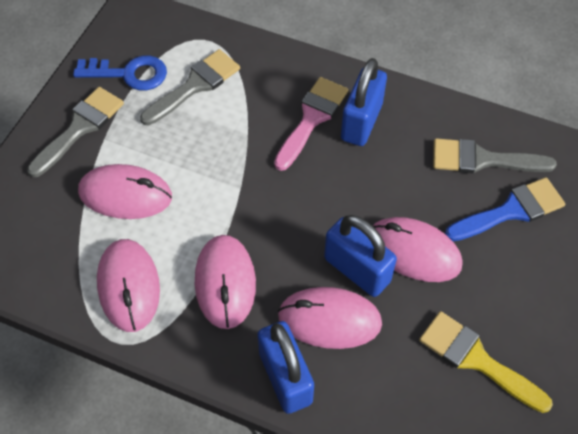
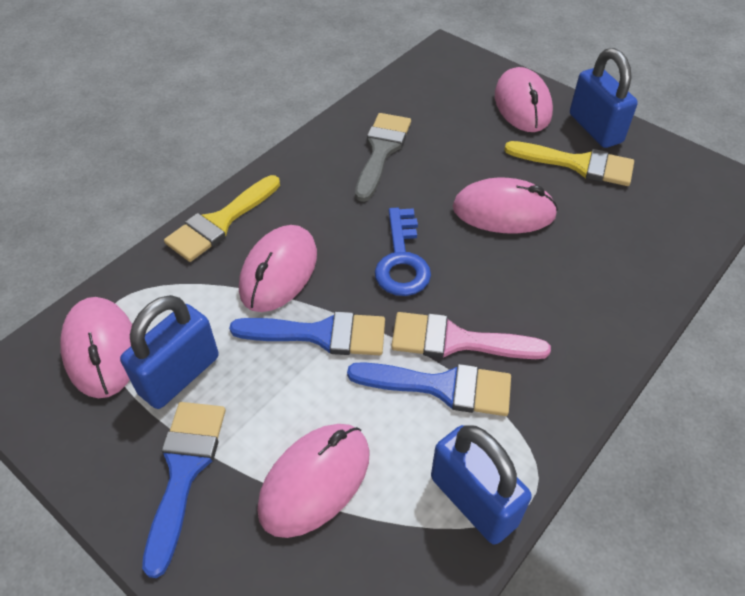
blue brush: [445,177,565,241] = 1 -> [142,402,226,578] [229,311,385,355] [347,362,511,416] = 3
grey brush: [27,87,124,177] [140,49,240,126] [433,138,557,173] = 3 -> [355,113,411,202] = 1
yellow brush: [419,311,553,413] = 1 -> [164,175,280,262] [504,141,634,186] = 2

